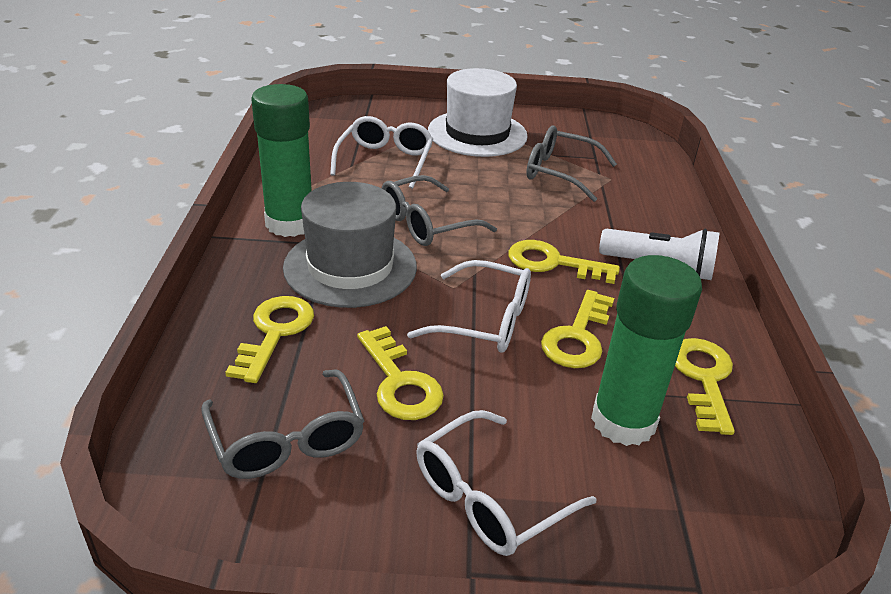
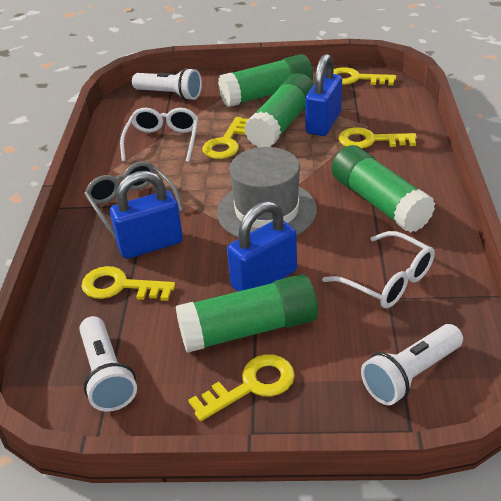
blue padlock: none = 0 -> [110,171,183,259] [227,201,297,292] [305,54,342,136] = 3
green glue stick: [251,84,312,237] [591,255,702,446] = 2 -> [176,274,318,353] [218,54,313,107] [244,73,314,148] [331,145,435,233] = 4
grey glasses: [201,369,364,479] [382,175,497,246] [526,126,617,202] = 3 -> [84,161,184,239] = 1
white flashlight: [599,229,719,280] = 1 -> [79,316,137,412] [132,68,202,100] [361,324,463,405] = 3
white glasses: [330,116,433,189] [407,260,531,353] [416,410,596,556] = 3 -> [120,108,198,162] [322,231,435,308] = 2
white hat: [428,68,528,157] = 1 -> none = 0

